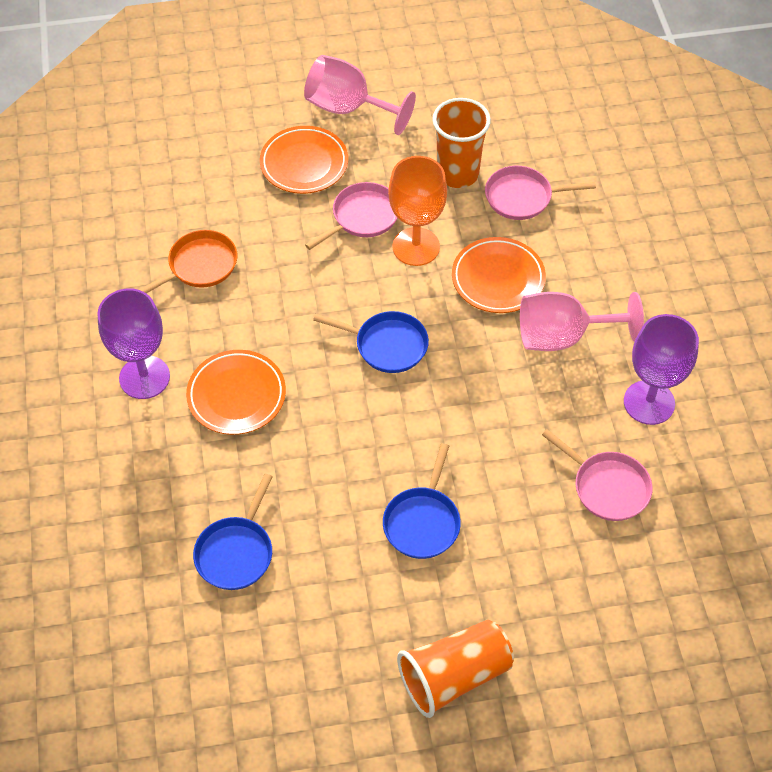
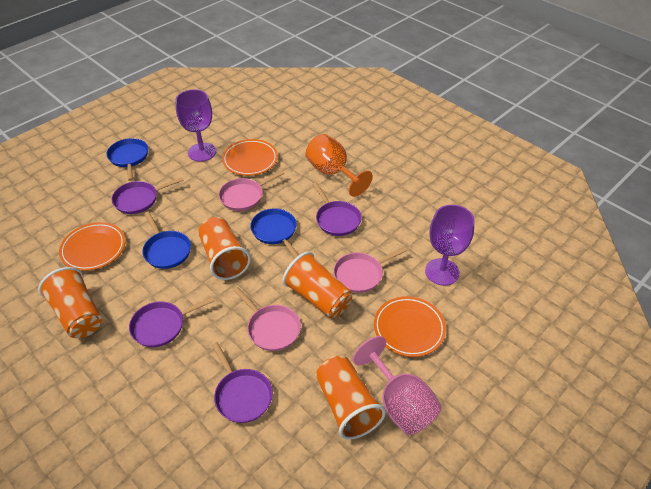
orange cup: [397,620,514,718] [432,98,491,188] = 2 -> [38,267,102,338] [198,217,251,280] [283,252,352,318] [316,356,386,439] = 4
orange pan: [139,230,237,293] = 1 -> none = 0
pink goblet: [304,55,416,135] [520,292,644,351] = 2 -> [353,336,442,435] = 1
purple pan: none = 0 -> [112,177,184,214] [129,297,215,347] [212,342,273,423] [313,182,362,236] = 4

